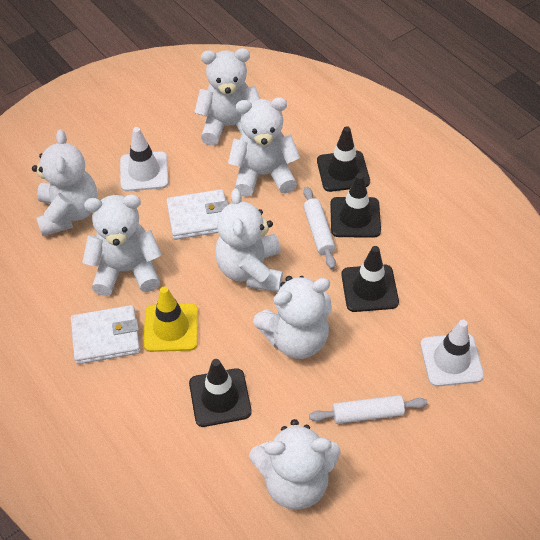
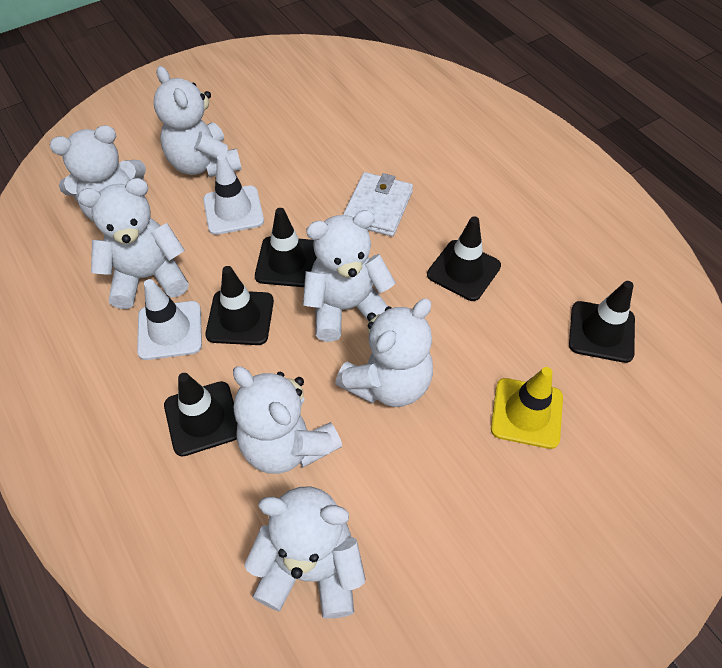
black traffic cone: [189,359,252,427] [317,126,370,192] [330,173,381,237] [341,246,399,312] = 4 -> [164,373,238,457] [205,266,274,345] [255,208,317,287] [427,216,501,301] [569,281,635,363] = 5
white rolling pin: [303,187,336,269] [309,395,428,424] = 2 -> none = 0
white wallet: [71,305,140,364] [166,189,229,240] = 2 -> [343,172,413,236] = 1

